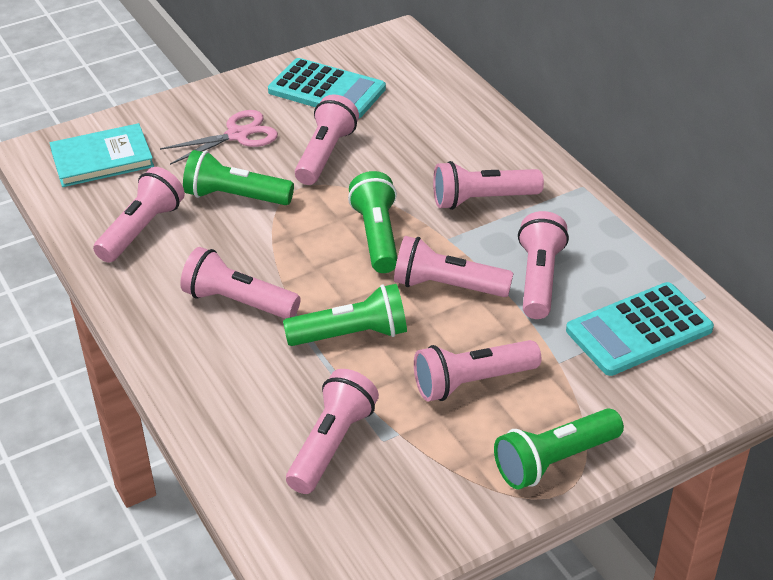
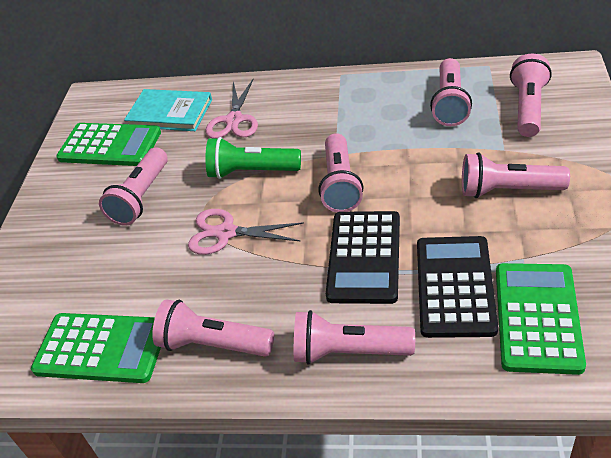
black calculator: none = 0 -> [326,211,400,304] [417,236,498,338] = 2
green calculator: none = 0 -> [31,313,161,383] [56,123,161,166] [496,263,586,375] = 3
green flashlight: [183,150,294,205] [283,284,407,346] [348,171,397,273] [494,408,624,489] = 4 -> [205,137,301,179] = 1
pink flashlight: [93,167,185,263] [180,247,301,319] [286,369,379,494] [295,94,359,185] [394,236,513,297] [414,340,541,401] [433,161,544,210] [518,211,569,319] = 8 -> [99,148,168,226] [152,299,274,357] [294,310,415,365] [318,133,363,212] [430,58,472,126] [462,152,570,198] [510,53,552,137] = 7
pink scissors: [160,110,278,165] = 1 -> [188,209,304,255] [205,79,258,139] = 2
turquoise calculator: [268,58,386,118] [566,282,714,376] = 2 -> none = 0

